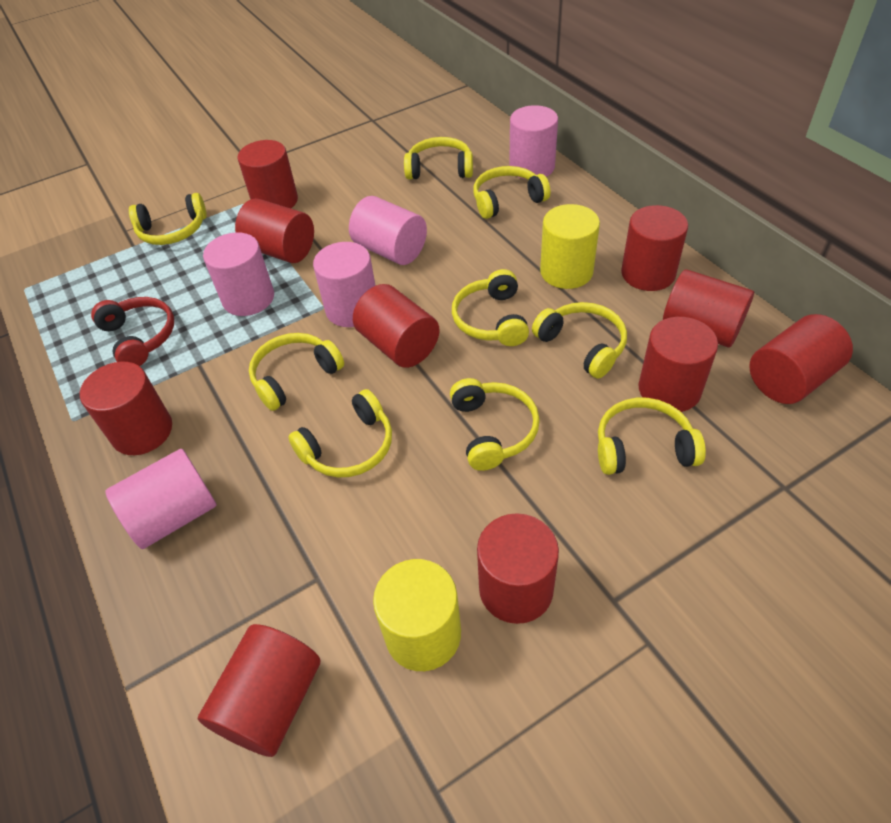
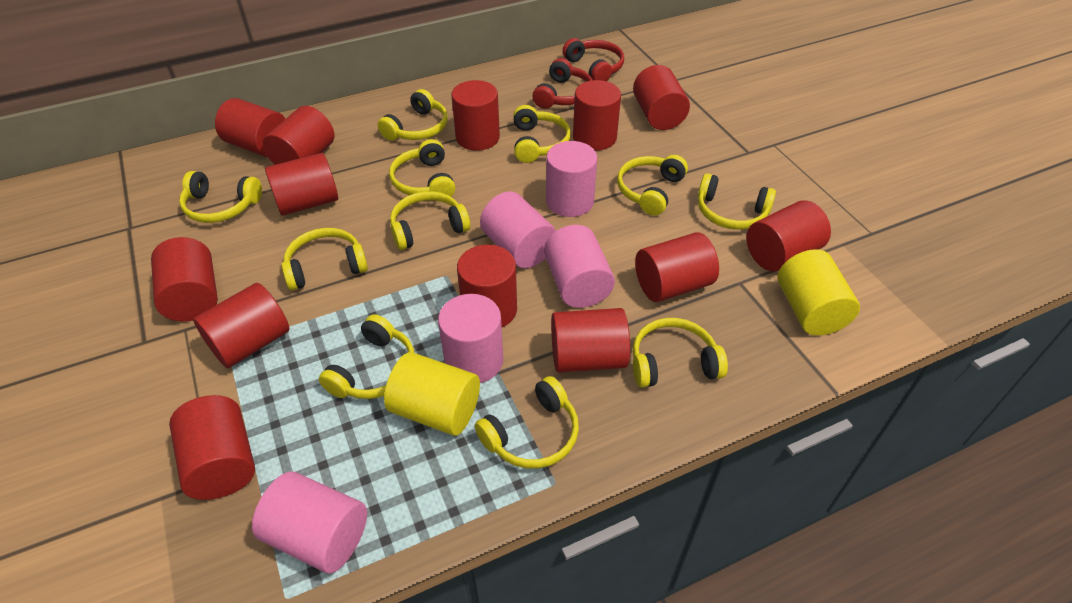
red cylinder: [80,362,172,455] [198,624,320,757] [235,198,314,263] [237,140,298,208] [353,284,440,368] [477,513,559,624] [621,205,688,291] [639,317,718,412] [663,269,754,347] [749,314,853,404] = 10 -> [151,237,218,322] [169,395,255,500] [193,283,289,368] [215,98,286,157] [263,106,335,165] [265,153,338,216] [451,80,500,151] [457,244,517,327] [551,308,630,373] [573,80,621,150] [633,65,690,130] [635,232,719,302] [746,200,831,271] = 13
red headphones: [91,297,174,366] = 1 -> [533,58,592,109] [563,38,624,81] = 2
yellow headphones: [129,193,207,245] [249,333,344,411] [288,389,392,477] [404,137,473,180] [450,378,540,471] [452,269,529,346] [473,166,550,219] [532,302,627,379] [598,398,706,475] = 9 -> [179,171,262,223] [282,228,368,290] [319,314,415,399] [378,89,448,141] [389,139,455,197] [390,191,470,250] [475,376,579,469] [513,105,571,163] [617,155,688,215] [633,318,728,388] [698,173,776,230] = 11

